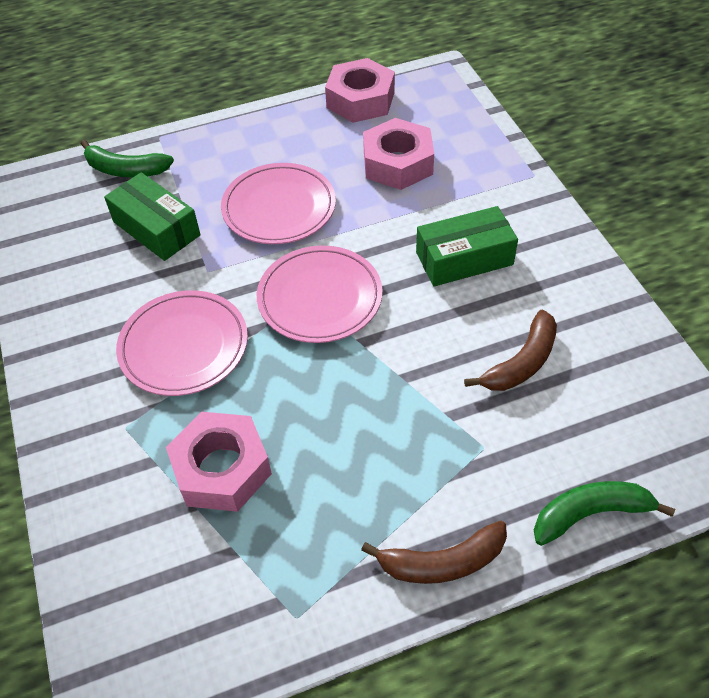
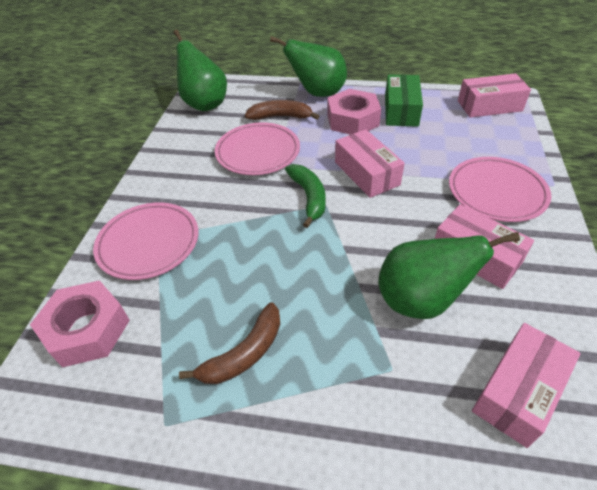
green banana: [81,140,174,177] [534,481,675,546] = 2 -> [285,164,326,228] = 1
green box: [104,172,201,261] [416,206,518,286] = 2 -> [385,74,423,127] = 1
green pear: none = 0 -> [174,30,227,111] [270,36,347,97] [378,232,520,319] = 3
pink box: none = 0 -> [335,129,405,198] [435,204,534,289] [458,73,531,118] [472,323,580,448] = 4
pink nut: [166,412,272,512] [325,58,395,123] [363,118,434,190] = 3 -> [30,280,130,367] [327,89,381,134] = 2

